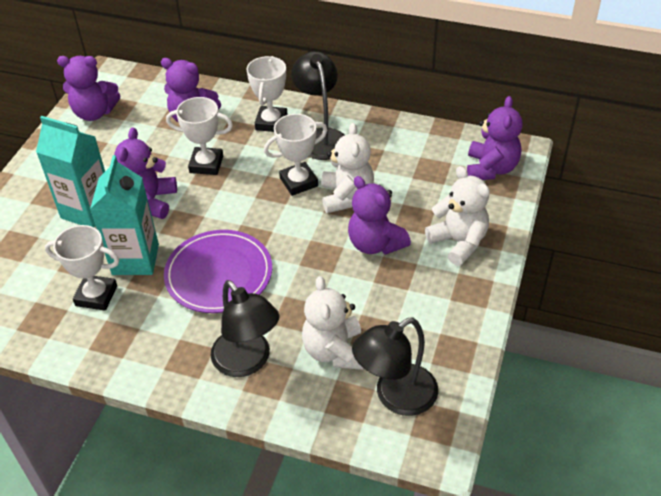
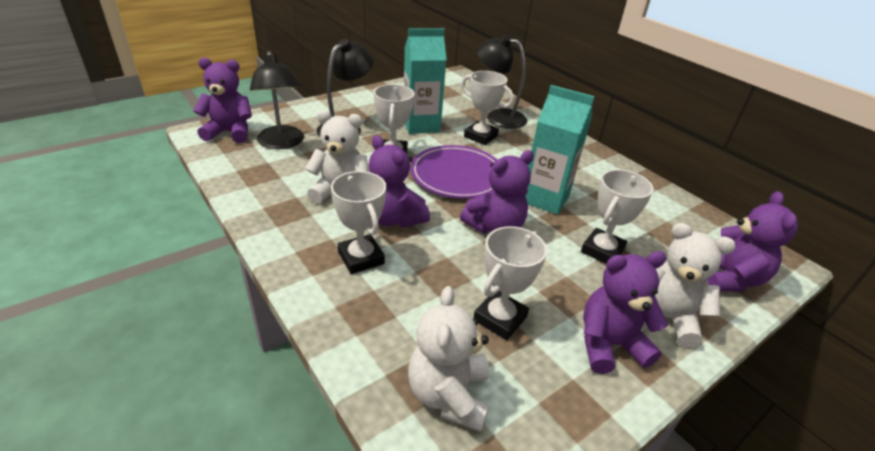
white trophy: [45,225,119,311] [166,97,233,175] [246,56,288,132] [264,114,327,196] = 4 -> [331,171,386,274] [374,84,414,154] [461,71,514,145] [473,226,547,340] [581,169,653,264] = 5

